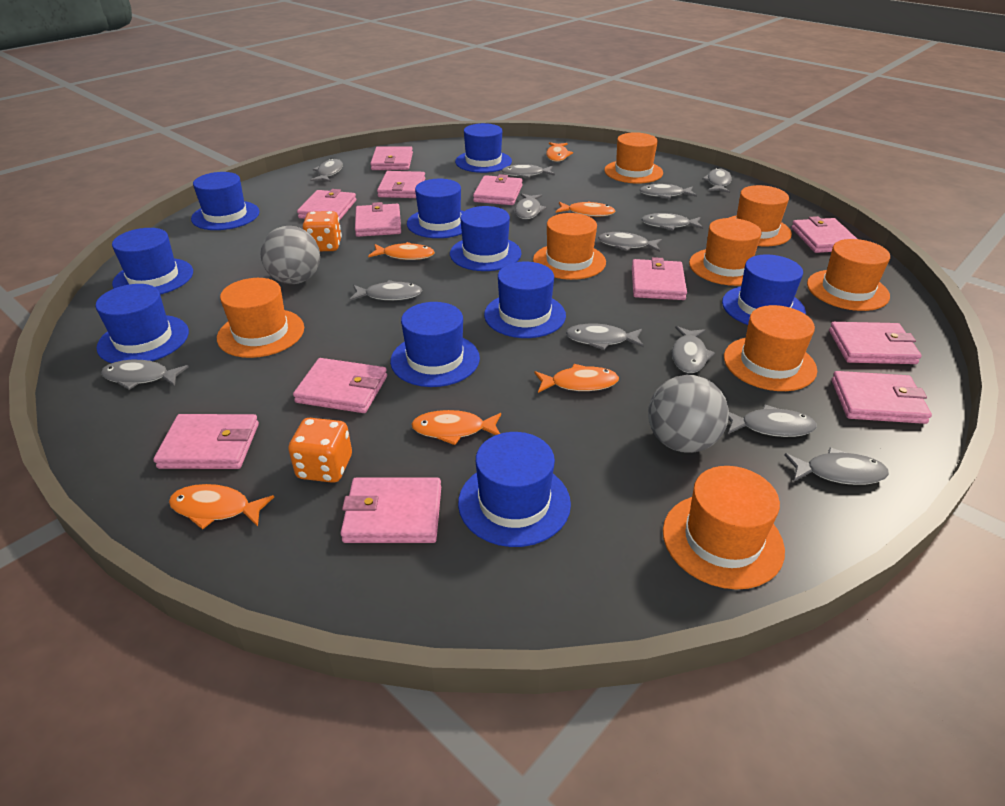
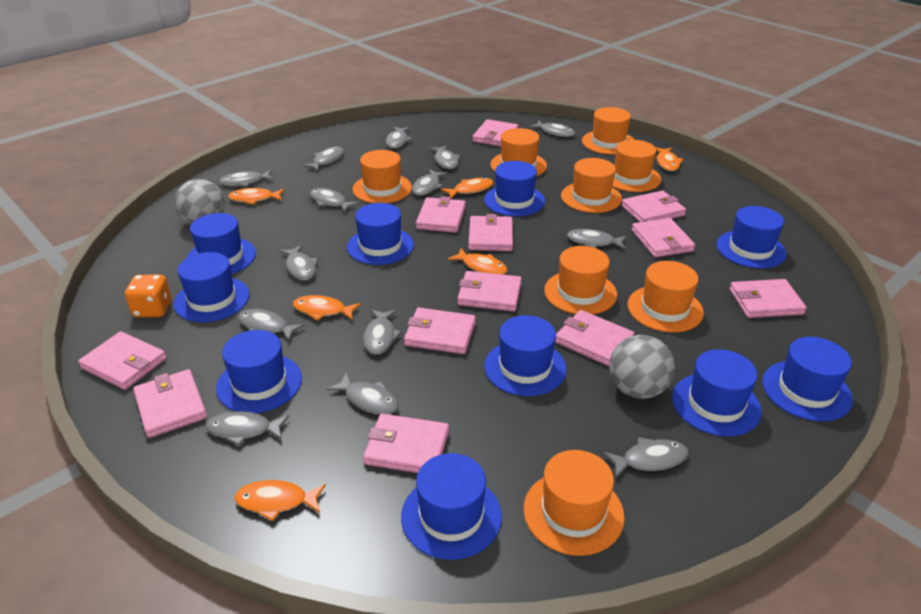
grey fish: [101,360,189,390] [311,158,343,182] [350,280,422,301] [502,164,555,178] [515,193,547,219] [566,323,644,350] [598,232,662,252] [639,184,697,199] [641,213,703,231] [672,326,715,373] [702,168,732,193] [728,404,817,437] [785,448,889,485] = 13 -> [206,411,289,446] [219,170,274,187] [238,309,305,341] [279,245,318,280] [302,146,344,171] [310,188,359,212] [327,373,398,414] [363,309,402,355] [386,126,412,148] [412,169,447,195] [429,145,460,169] [529,120,575,137] [567,229,627,249] [603,437,689,477] = 14
orange dice: [288,418,352,483] [303,211,342,251] = 2 -> [125,275,172,317] = 1

